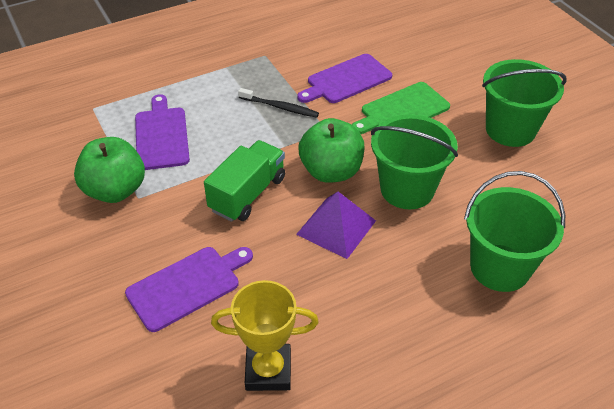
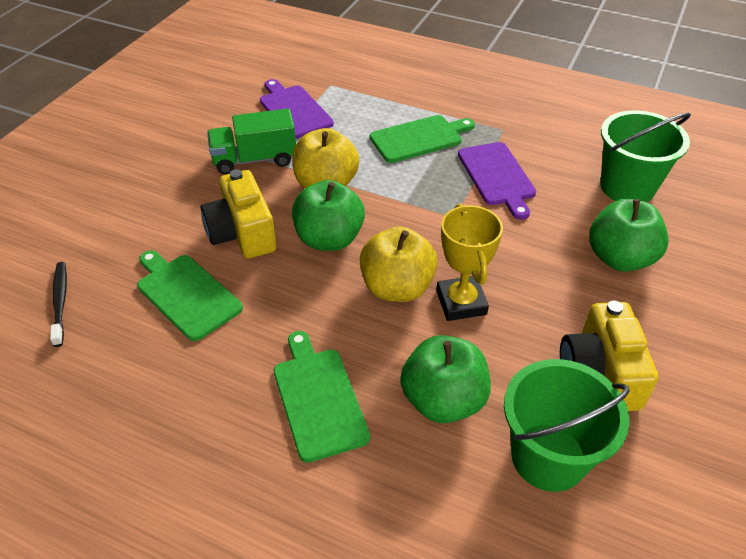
green apple: [74,137,145,203] [299,118,365,183] = 2 -> [292,180,365,251] [400,335,491,423] [589,199,669,272] = 3
green bucket: [371,115,458,209] [464,171,565,292] [482,59,567,147] = 3 -> [504,359,630,492] [600,110,691,202] = 2
green cutting board: [352,82,450,134] = 1 -> [137,250,243,341] [274,331,370,463] [370,115,475,163] = 3
purple cutting board: [125,247,253,332] [135,94,190,170] [297,54,392,103] = 3 -> [260,79,334,139] [458,142,536,220] = 2
purple pyramid: [296,192,376,259] = 1 -> none = 0
yellow apple: none = 0 -> [292,128,359,188] [360,227,438,302] = 2
yellow camera: none = 0 -> [201,169,276,259] [560,301,658,411] = 2

